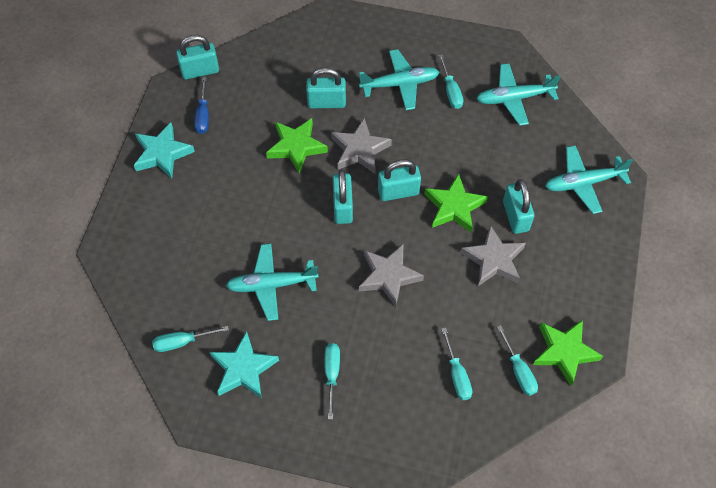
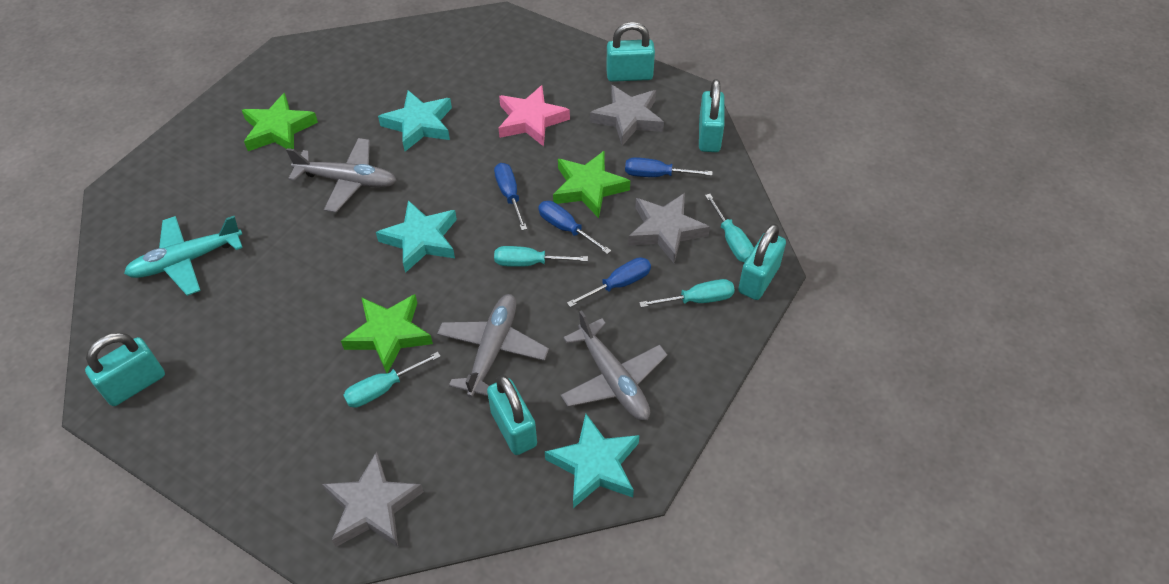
blue screwdriver: [194,77,209,134] = 1 -> [494,163,527,230] [538,201,611,254] [567,257,651,307] [625,157,713,177] = 4
grey plane: none = 0 -> [286,138,397,212] [437,294,549,398] [561,310,668,421] = 3
pink star: none = 0 -> [499,85,570,147] = 1
turquoise plane: [226,244,318,321] [359,49,440,110] [476,63,560,126] [545,145,633,214] = 4 -> [124,216,243,296] = 1
turquoise screwdriver: [152,326,229,352] [324,343,340,420] [439,54,463,109] [441,327,472,400] [497,325,538,396] = 5 -> [344,352,441,408] [494,246,588,267] [639,279,735,308] [705,194,754,263] = 4
turquoise star: [134,122,195,179] [210,331,279,398] = 2 -> [376,200,457,273] [378,90,452,151] [545,414,639,508] = 3

